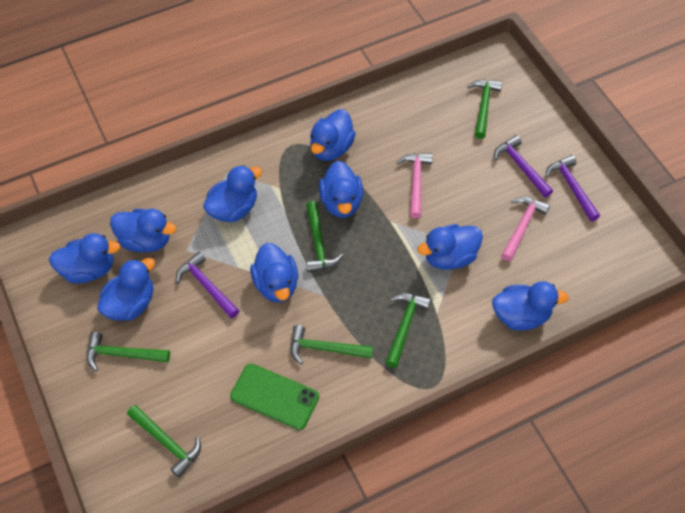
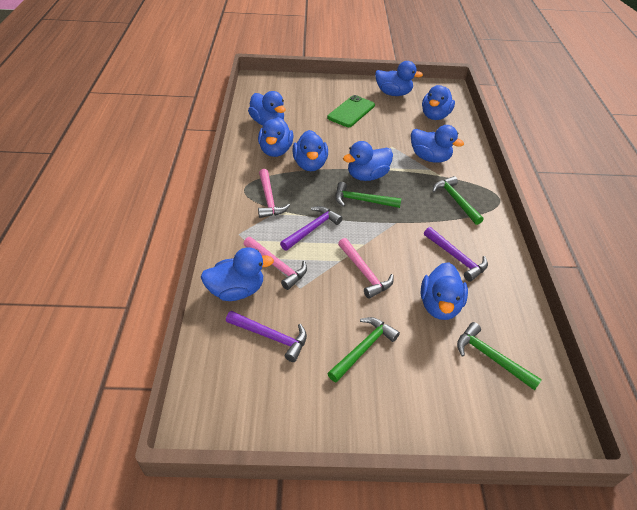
green hammer: [86,332,170,371] [127,405,201,478] [291,325,373,364] [306,201,343,272] [386,293,431,367] [467,80,502,139] = 6 -> [328,317,400,382] [335,182,401,208] [433,176,483,225] [457,322,542,391] = 4
pink hammer: [397,153,433,218] [501,197,550,261] = 2 -> [244,237,307,290] [258,169,290,218] [338,238,394,299] = 3

